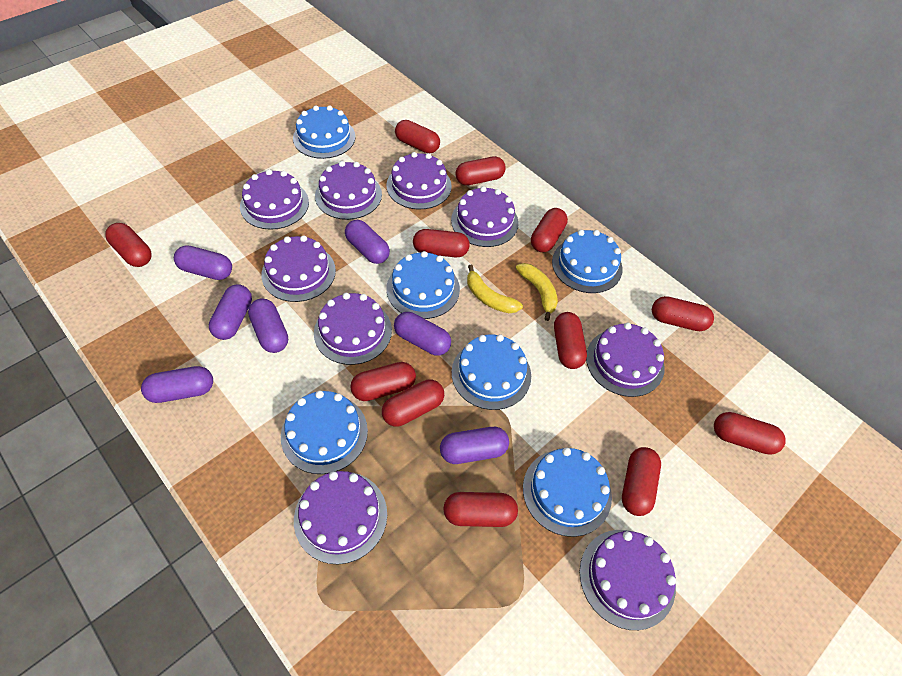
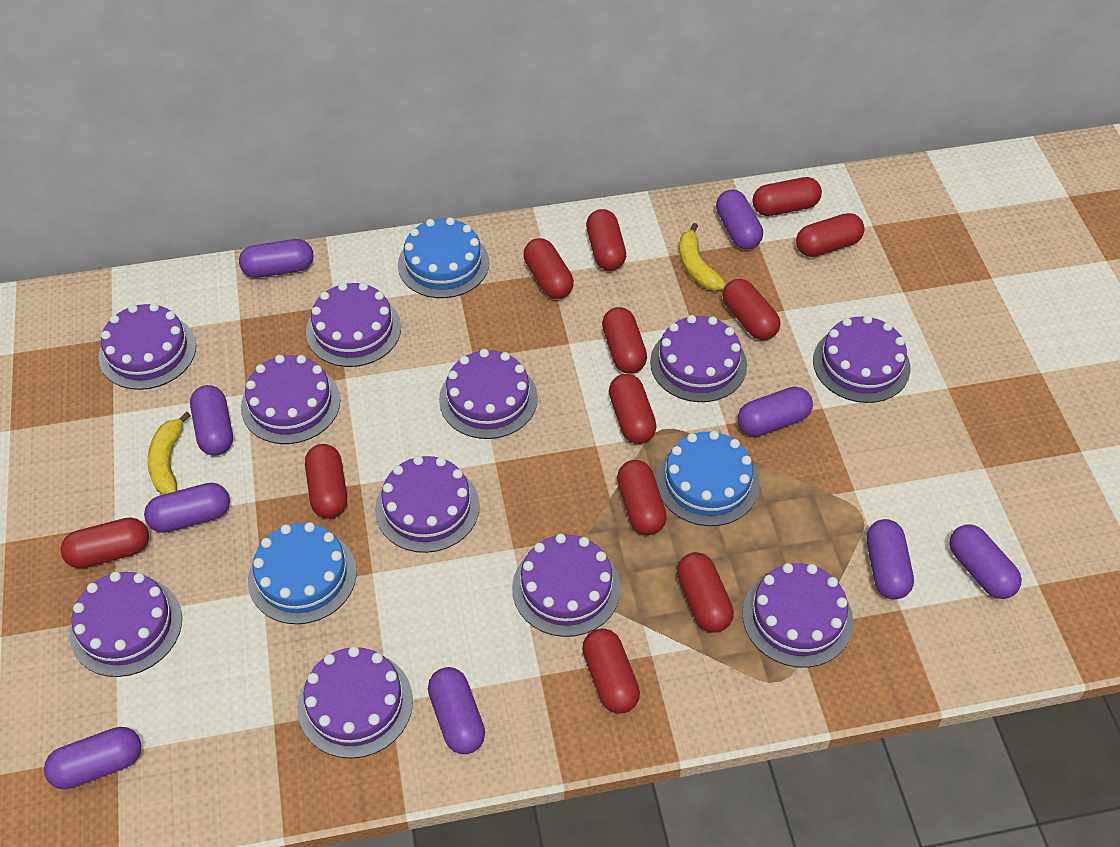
blue cake: [281,390,368,474] [293,105,356,159] [386,251,460,319] [452,334,531,410] [523,448,612,537] [552,230,623,293] = 6 -> [248,522,357,624] [398,217,489,298] [656,431,759,526] = 3
purple cake: [240,169,309,230] [261,235,336,302] [294,471,387,564] [314,293,392,365] [315,161,382,220] [386,152,452,210] [451,186,519,247] [580,530,676,630] [586,323,665,397] = 9 -> [69,572,182,677] [98,303,196,390] [241,355,340,444] [298,646,413,759] [306,282,401,367] [375,456,480,553] [439,349,538,439] [512,534,621,637] [650,315,747,402] [742,563,853,668] [813,315,910,403] = 11
purple capsule: [141,366,213,403] [174,245,232,280] [209,284,252,340] [248,299,288,353] [345,220,390,264] [394,312,451,356] [440,427,509,464] = 7 -> [44,727,141,789] [144,483,230,533] [190,385,233,456] [239,239,313,278] [428,667,485,754] [716,190,763,249] [738,387,813,436] [866,519,914,599] [949,524,1022,599] = 9

